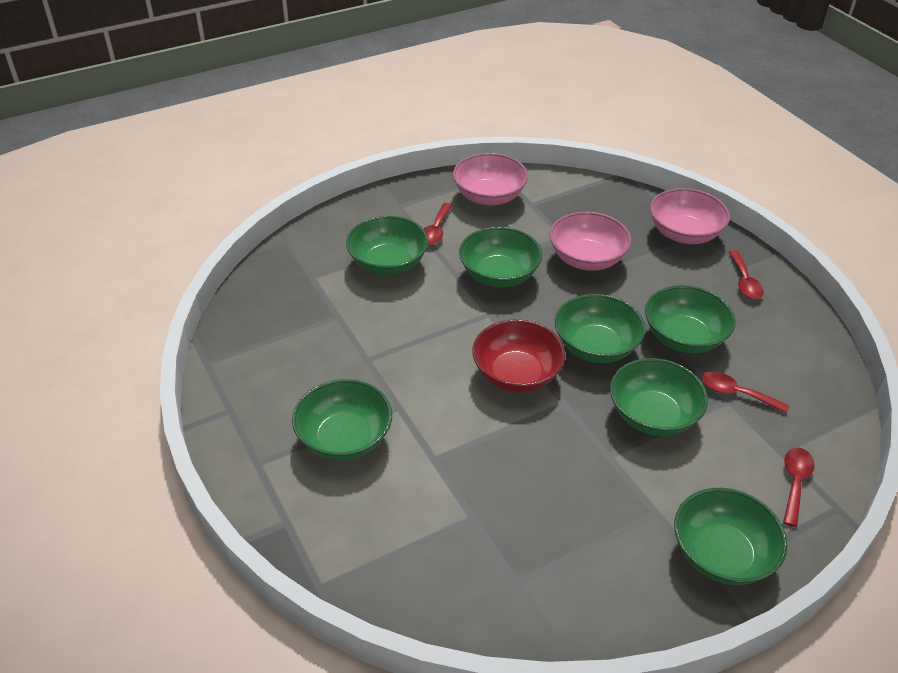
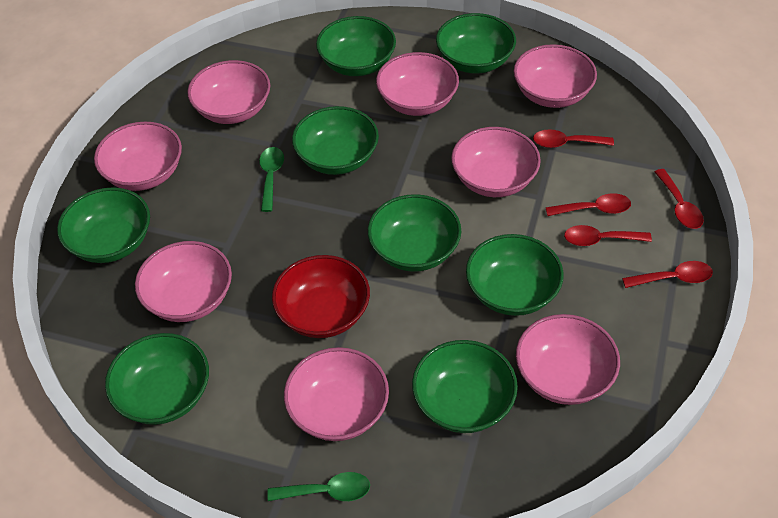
green bowl: [292,379,392,461] [346,216,428,276] [459,227,542,288] [555,294,646,363] [610,358,708,436] [645,285,735,353] [674,488,787,585] = 7 -> [57,187,150,263] [105,333,209,425] [292,106,379,175] [316,16,396,76] [368,194,461,272] [412,340,518,433] [436,13,516,73] [466,234,564,316] = 8
green spoon: none = 0 -> [259,147,284,212] [267,472,370,501] = 2
pink bowl: [453,153,528,205] [550,212,631,271] [650,188,730,244] = 3 -> [94,122,182,191] [135,241,232,322] [187,60,270,124] [284,347,389,441] [376,52,459,116] [451,127,541,197] [514,44,597,108] [516,314,620,405] = 8
red spoon: [424,203,452,245] [701,371,789,413] [729,250,764,299] [783,448,814,527] = 4 -> [533,129,614,148] [545,193,631,216] [564,225,652,246] [622,261,713,288] [655,169,704,229] = 5

